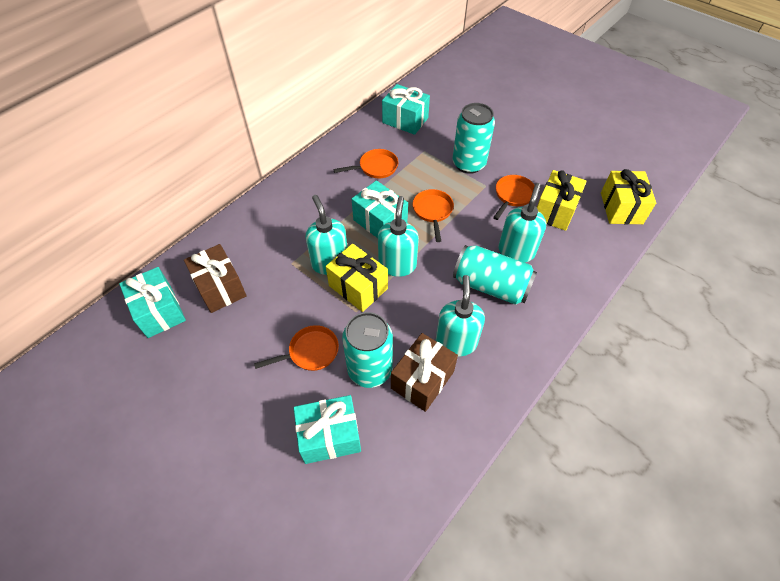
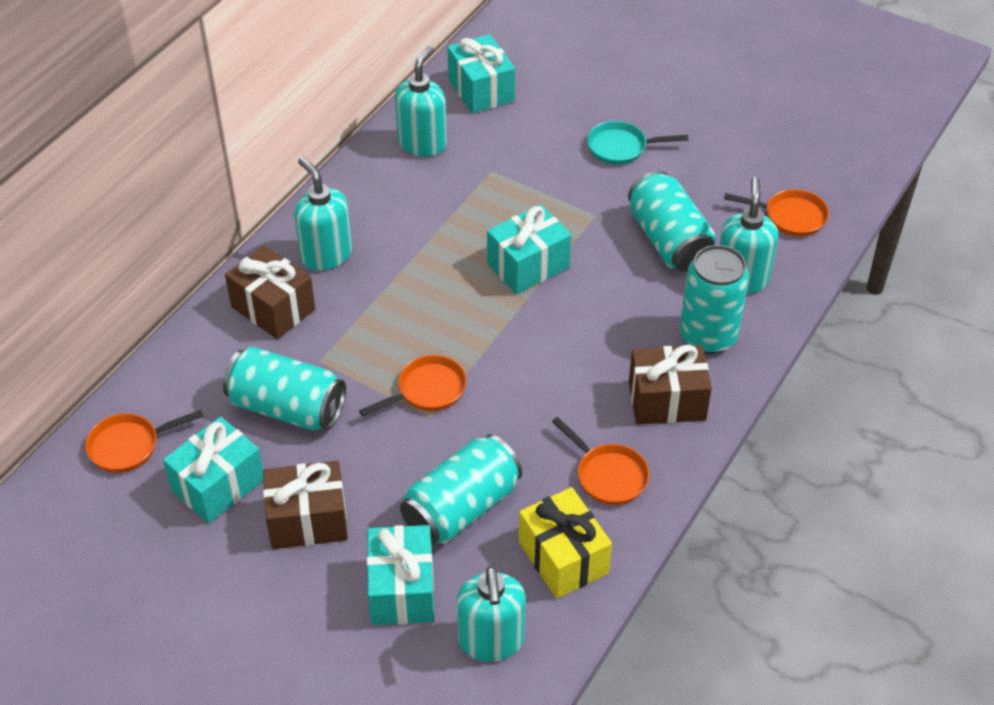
brown gift: [184,244,247,313] [391,333,458,412] = 2 -> [225,245,315,339] [263,461,348,549] [629,345,712,425] = 3
turquoise can: [342,312,393,388] [453,103,495,174] [453,245,537,305] = 3 -> [223,347,346,430] [400,434,522,545] [628,171,716,272] [680,245,749,354] = 4
turquoise pan: none = 0 -> [587,121,688,165] = 1
yellow gift: [326,244,388,312] [537,170,587,231] [601,169,656,224] = 3 -> [519,487,612,598] = 1

